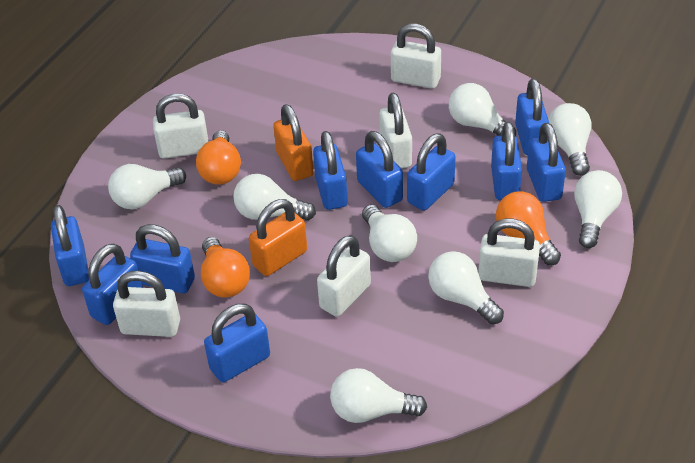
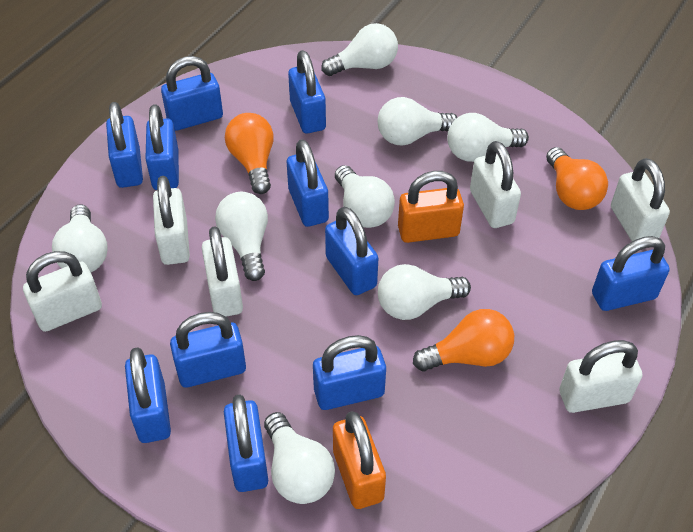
blue padlock: [51,205,89,286] [82,243,143,325] [130,224,195,293] [204,304,270,382] [313,131,348,210] [356,131,403,208] [407,133,455,211] [491,122,522,200] [515,78,549,155] [527,123,566,202] = 10 -> [106,102,143,188] [125,348,171,443] [145,104,179,190] [161,56,223,131] [170,312,246,388] [224,394,268,492] [287,139,329,227] [288,50,326,133] [313,335,386,410] [325,207,378,295] [592,236,670,311] = 11

